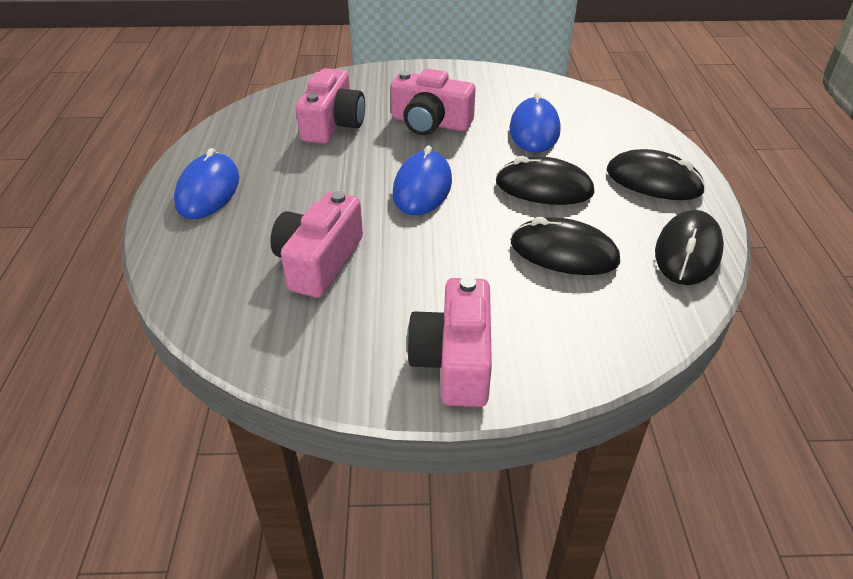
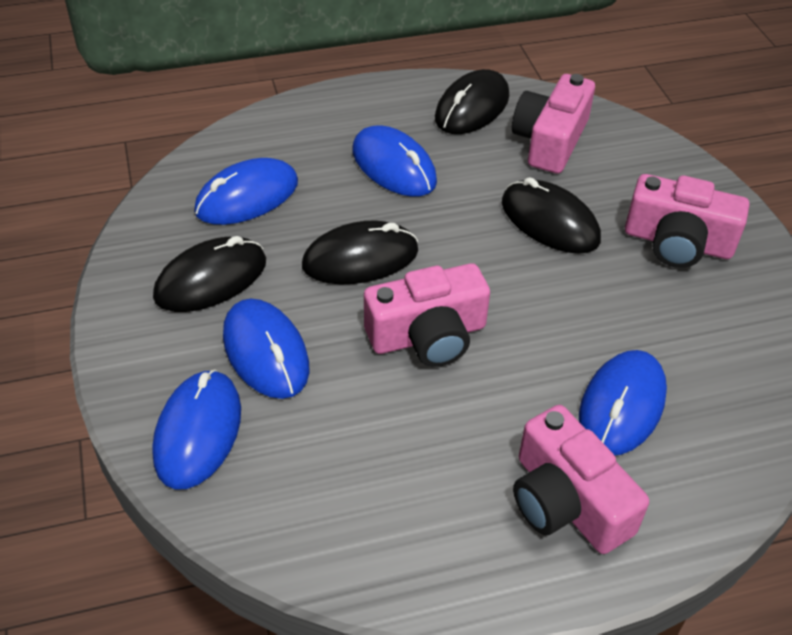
blue mouse: [174,148,240,219] [393,146,452,215] [509,92,560,153] = 3 -> [152,369,241,490] [194,158,298,225] [223,299,309,399] [352,125,437,197] [579,350,667,455] = 5

